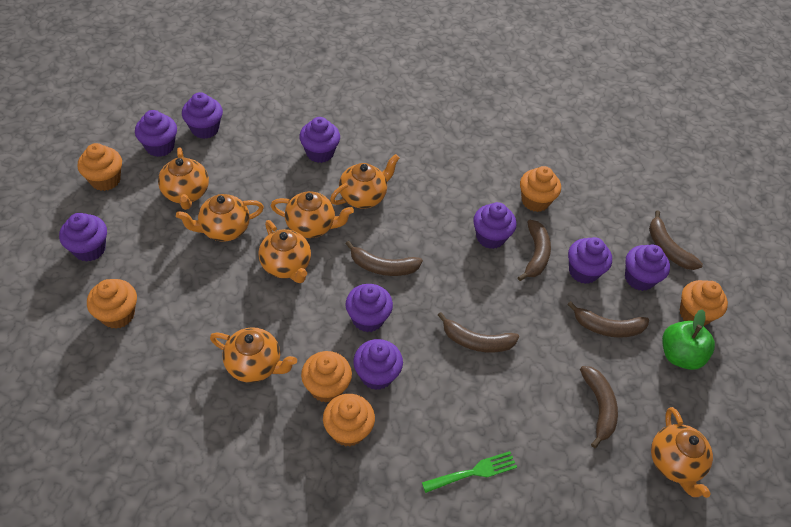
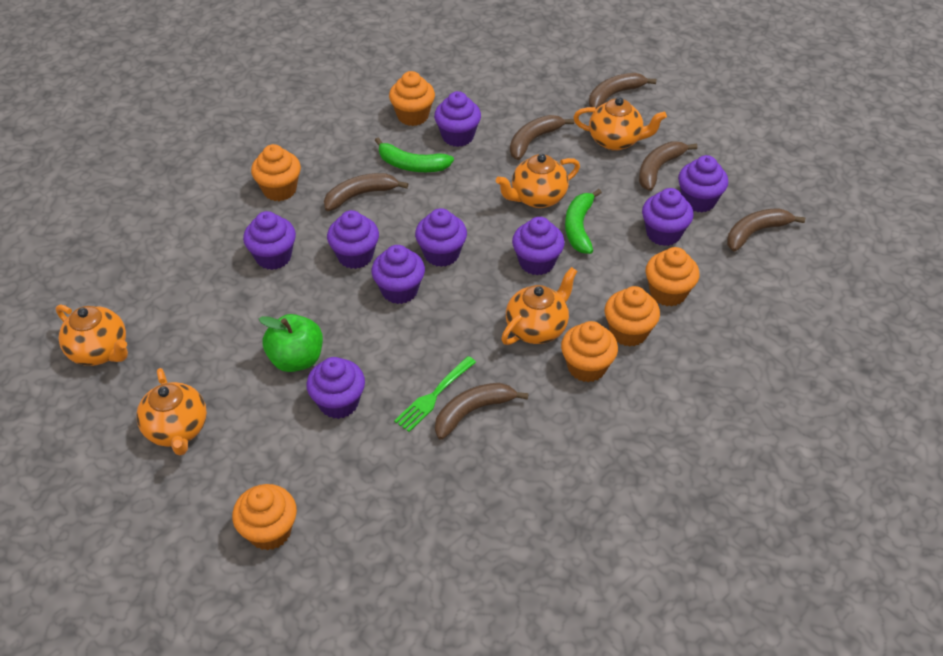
green banana: none = 0 -> [375,138,454,172] [565,189,602,254] = 2
orange teapot: [158,148,209,210] [176,194,264,241] [210,327,297,383] [258,220,311,283] [270,191,354,238] [330,154,399,208] [651,407,713,498] = 7 -> [56,305,128,366] [136,368,207,455] [496,154,580,208] [501,267,577,345] [573,97,667,151] = 5

